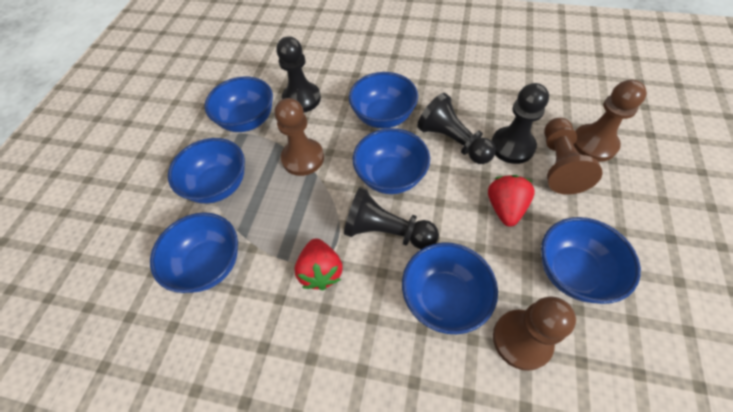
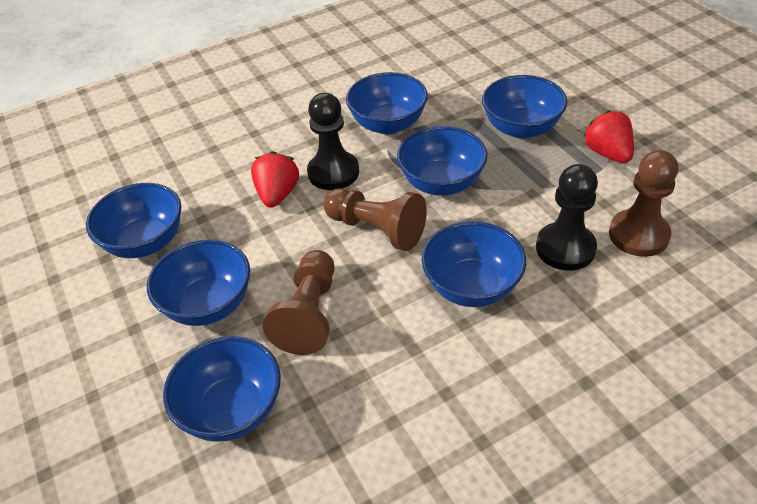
black pawn: [276,36,321,113] [344,188,439,249] [417,93,496,164] [491,83,549,164] = 4 -> [307,93,359,190] [536,164,598,271] = 2
brown pawn: [275,98,324,176] [493,297,576,371] [544,118,603,195] [574,80,647,162] = 4 -> [262,250,335,355] [324,188,427,251] [609,150,678,257] = 3

